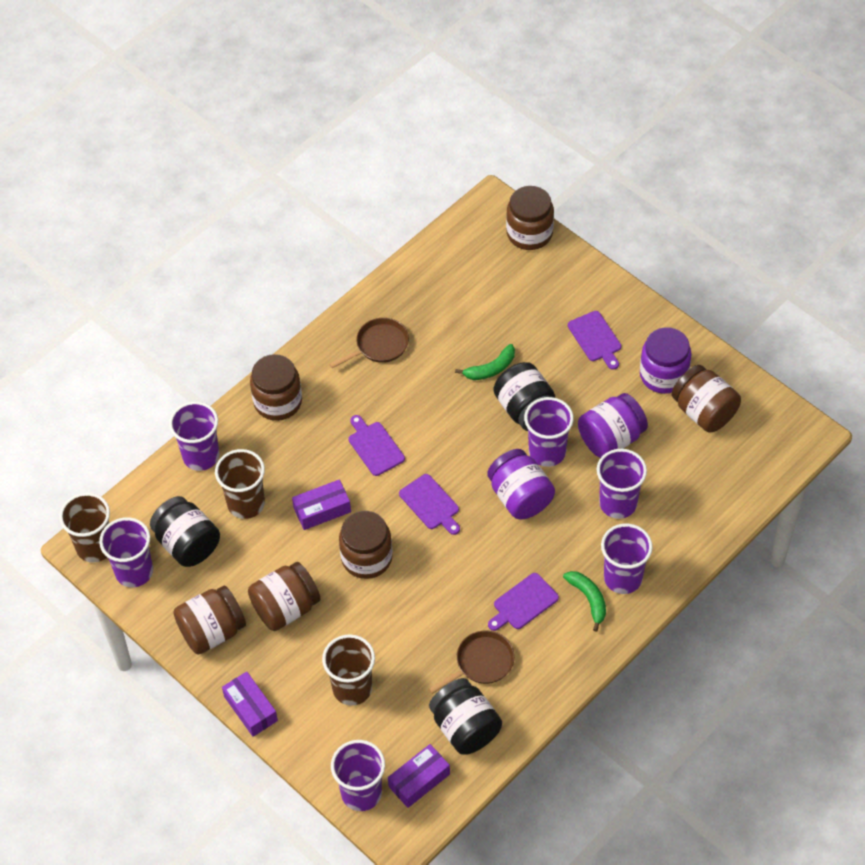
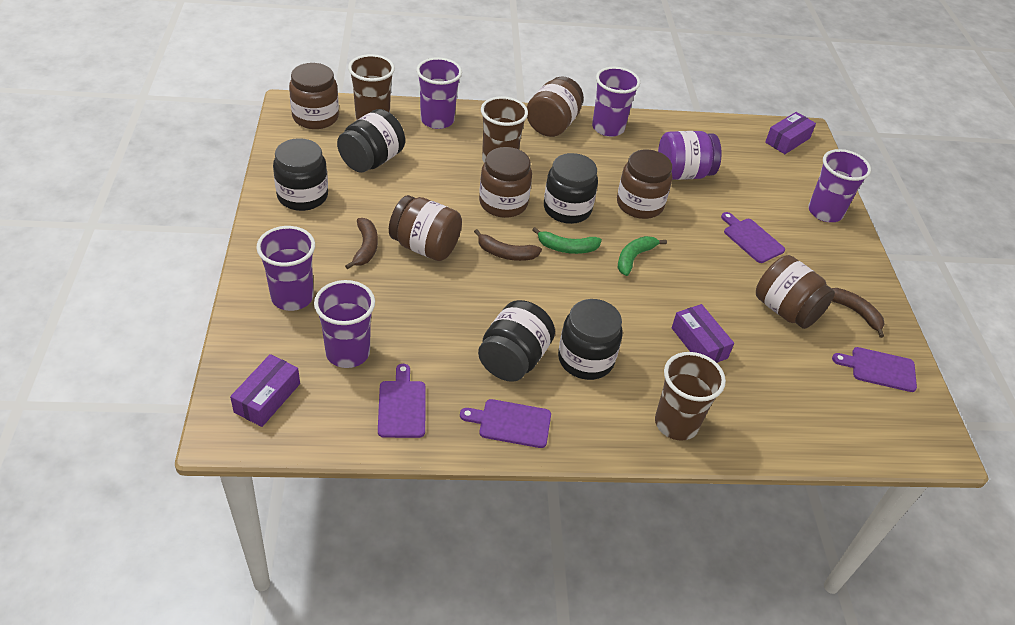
black jar: [150,496,220,567] [429,678,502,755] [493,362,555,431] = 3 -> [273,138,328,211] [337,109,405,172] [478,300,555,382] [544,153,598,224] [558,299,623,380] = 5
brown banana: none = 0 -> [345,218,378,269] [474,229,542,261] [832,288,884,338] = 3
brown pan: [329,318,409,368] [429,631,515,694] = 2 -> none = 0
purple cup: [99,517,153,587] [169,401,219,471] [331,740,385,811] [524,397,574,467] [597,449,647,519] [601,524,653,594] = 6 -> [256,226,315,311] [314,280,375,368] [416,57,462,129] [592,67,640,137] [808,149,871,222] = 5
purple jar: [487,449,555,519] [578,393,648,458] [640,327,692,394] = 3 -> [658,131,722,180] = 1

